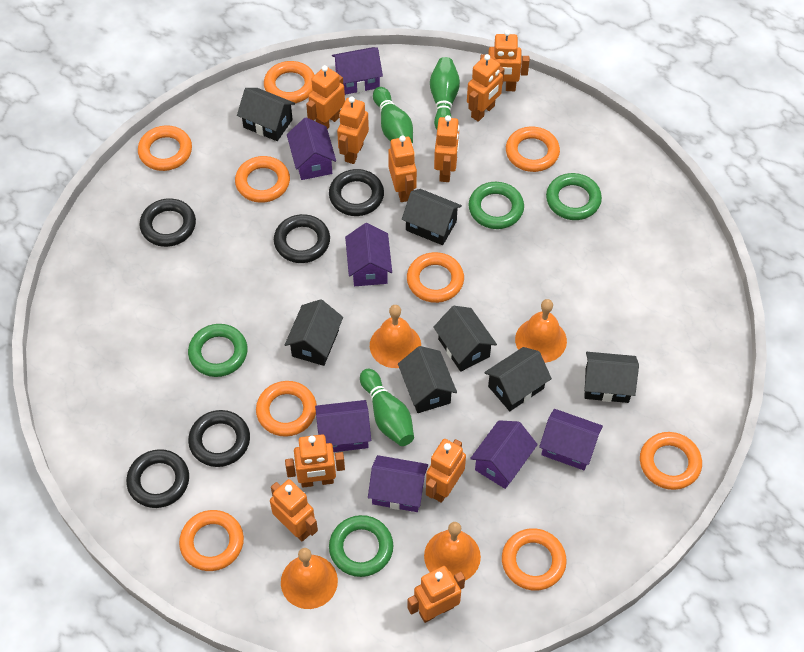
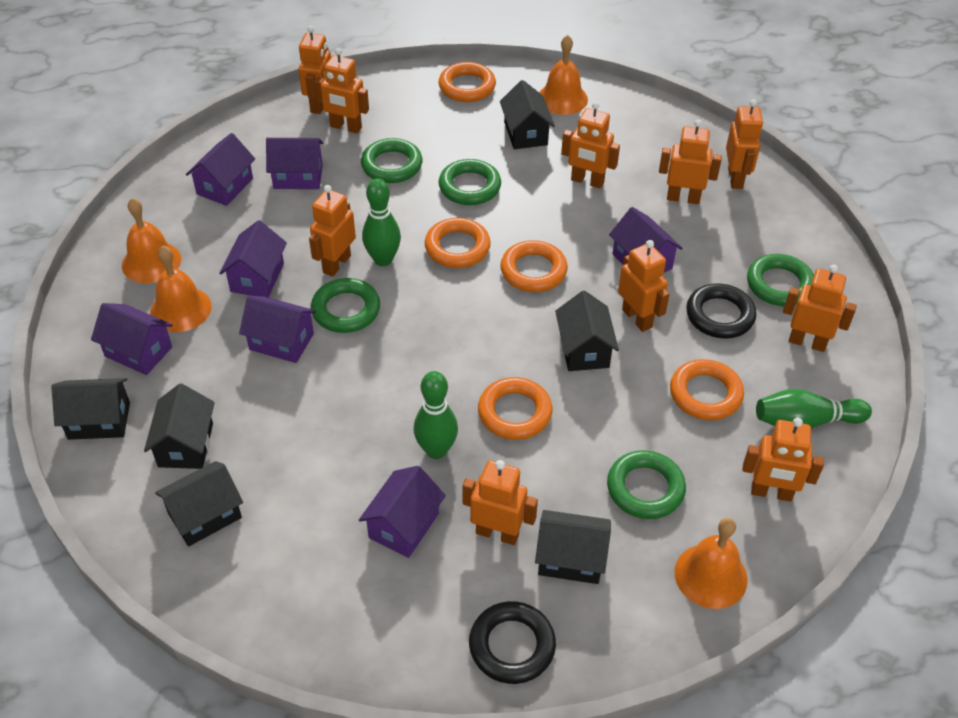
black house: [237,88,295,141] [285,299,343,366] [398,346,457,413] [402,189,462,245] [433,306,497,372] [484,347,552,411] [584,352,639,403] = 7 -> [51,378,130,440] [144,384,215,469] [155,461,243,546] [500,80,555,149] [535,510,611,584] [555,290,619,371] = 6
black ring: [126,449,189,508] [140,198,196,247] [188,410,250,467] [274,214,330,263] [329,169,384,216] = 5 -> [469,601,556,684] [686,283,756,339] = 2
green ring: [188,324,248,377] [329,515,393,577] [469,182,524,229] [546,173,602,220] = 4 -> [311,278,380,333] [361,138,423,183] [439,159,501,205] [607,450,686,519] [747,254,814,306] = 5
orange ring: [138,125,192,171] [179,510,244,571] [235,156,290,203] [256,381,317,437] [264,61,314,103] [407,252,464,303] [502,528,567,591] [506,127,560,172] [640,432,702,490] = 9 -> [425,218,491,268] [439,62,496,102] [478,377,553,440] [500,240,568,292] [670,359,744,420] = 5

